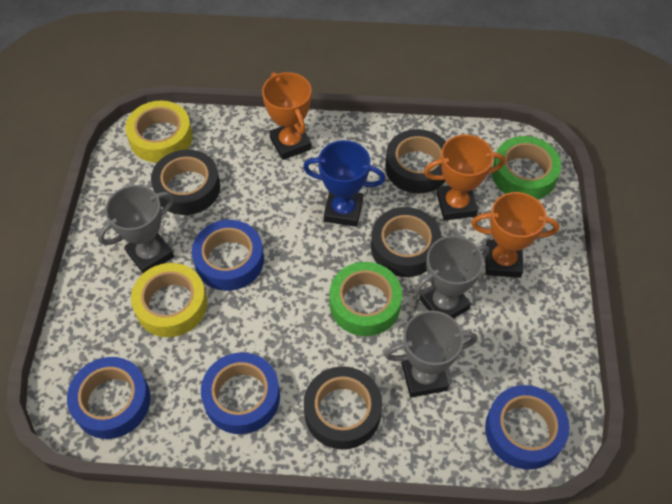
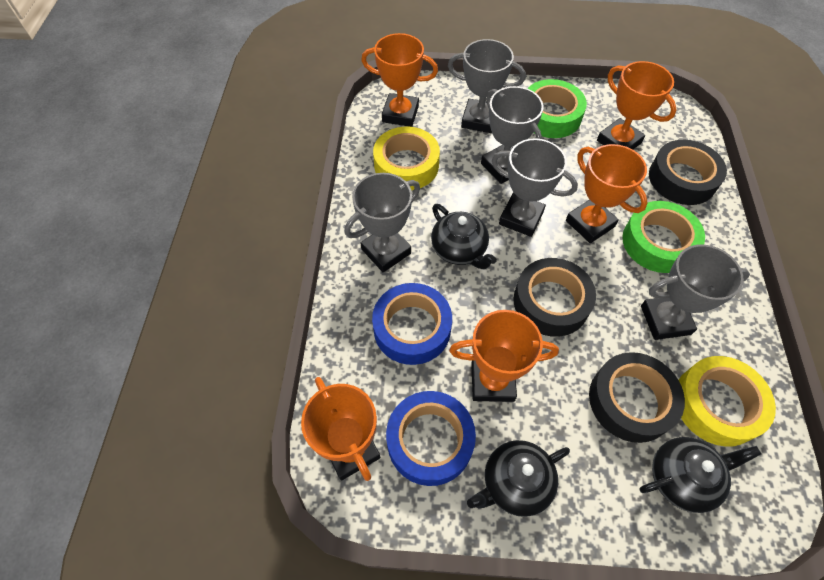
black tape: [151,150,220,215] [304,367,382,449] [371,207,441,277] [385,129,446,193] = 4 -> [513,258,596,337] [589,352,685,443] [649,140,727,205] = 3
black teapot: none = 0 -> [431,204,497,269] [467,440,570,517] [639,437,761,513] = 3
blue tape: [67,357,151,439] [192,220,264,291] [201,352,280,434] [485,385,570,470] = 4 -> [372,283,452,365] [386,391,476,486] = 2
blue trophy: [303,140,385,227] = 1 -> none = 0
grey trophy: [98,185,174,273] [385,311,477,397] [415,236,489,319] = 3 -> [345,173,420,272] [448,39,526,133] [481,86,544,184] [492,138,578,237] [641,244,750,340] = 5
orange trophy: [262,72,312,160] [424,135,505,221] [471,192,559,278] = 3 -> [301,377,380,481] [361,33,438,127] [449,310,559,402] [566,144,648,243] [597,61,677,149] = 5

